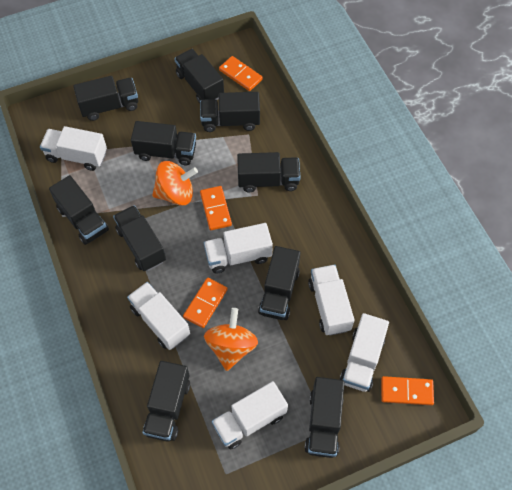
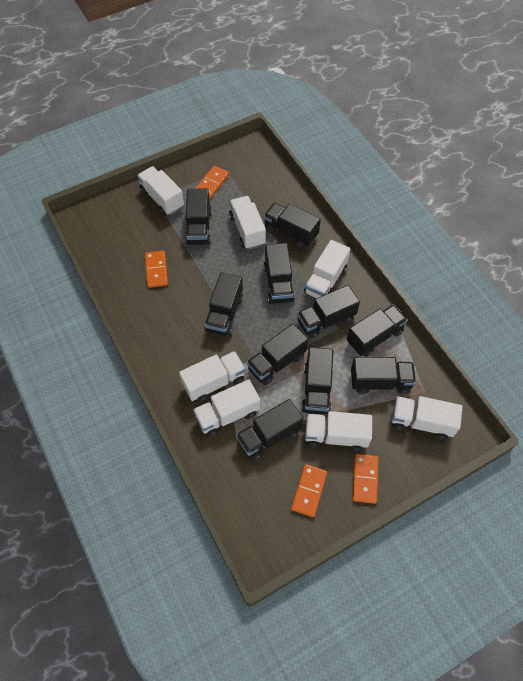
orange spinning top: [152,161,198,206] [204,308,258,371] = 2 -> none = 0
white truck: [40,126,107,171] [127,282,190,350] [204,223,273,273] [212,381,288,450] [308,265,354,336] [340,313,389,392] = 6 -> [137,166,184,215] [179,351,246,402] [193,379,260,437] [229,196,266,249] [304,240,350,298] [305,411,372,451] [392,396,462,439] = 7

